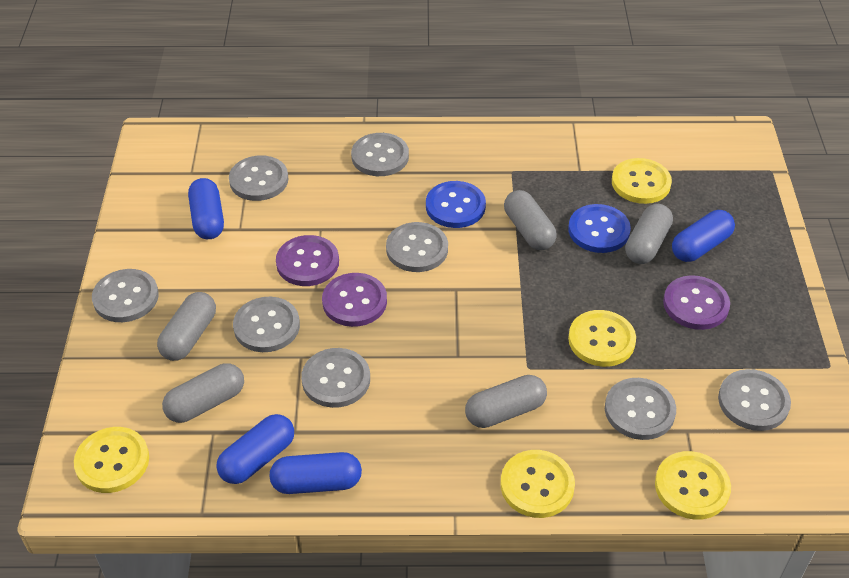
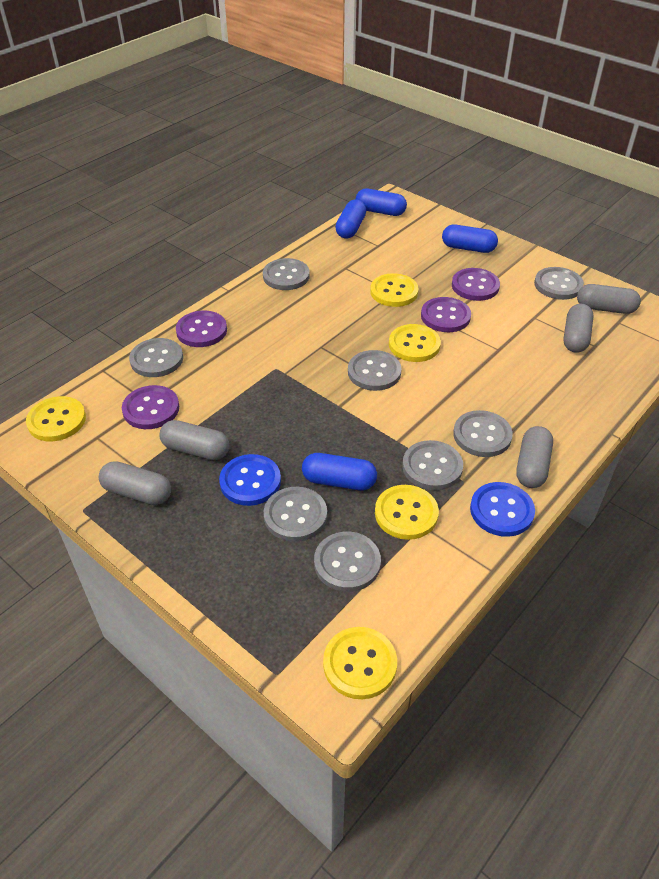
purple button: [276,235,339,286] [322,273,387,327] [663,275,730,330] = 3 -> [122,385,179,429] [176,311,227,347] [421,297,471,332] [452,268,500,301] = 4

